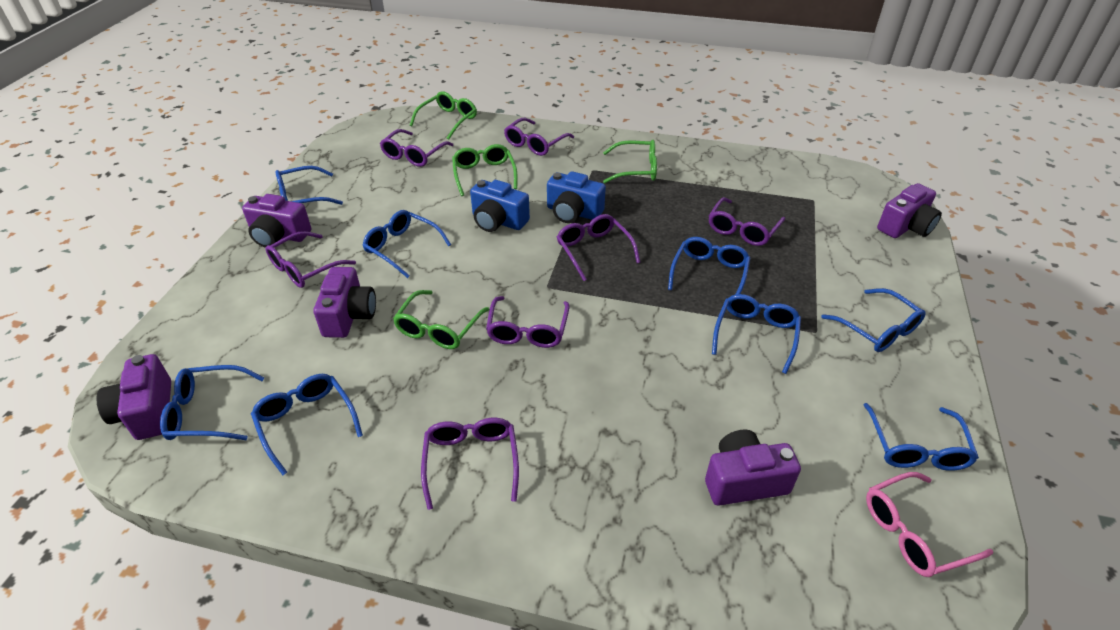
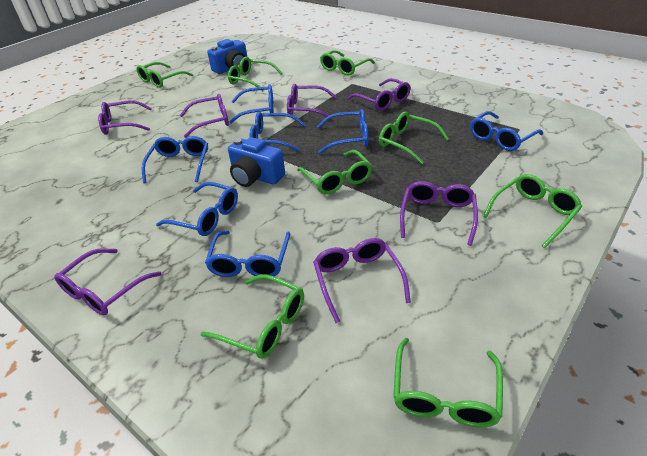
blue glasses: [160,365,264,440] [251,374,363,475] [275,166,343,205] [362,210,451,278] [668,237,750,294] [712,294,801,374] [821,288,925,352] [864,403,979,471] = 8 -> [142,136,208,183] [156,182,238,236] [205,231,290,277] [229,84,274,123] [249,111,306,152] [317,109,368,154] [470,111,543,151] = 7
green glasses: [393,290,489,349] [410,91,477,140] [452,144,517,196] [603,140,657,183] = 4 -> [137,62,193,88] [200,274,304,359] [228,57,283,91] [297,150,372,194] [320,50,375,75] [379,112,449,165] [393,338,503,428] [483,174,582,248] = 8
pink glasses: [866,472,994,577] = 1 -> none = 0
purple camera: [96,354,171,440] [242,194,311,248] [313,267,376,338] [705,429,801,506] [877,183,942,238] = 5 -> none = 0

